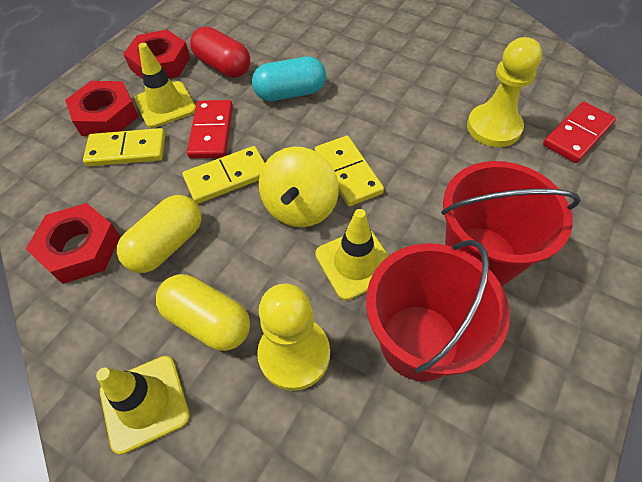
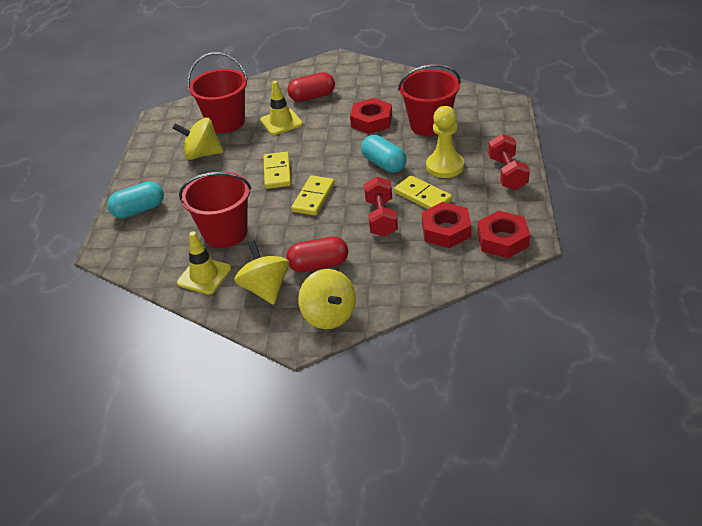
red bucket: [366,240,510,381] [441,161,581,286] = 2 -> [179,171,252,248] [187,52,248,133] [398,64,461,136] = 3
red capsule: [190,27,250,78] = 1 -> [286,236,348,272] [287,72,335,102] = 2
red domino: [187,100,233,158] [543,101,616,163] = 2 -> none = 0
red dumbbell: none = 0 -> [364,177,398,237] [488,134,530,190] = 2
turquoise capsule: [252,57,326,101] = 1 -> [107,181,164,218] [361,135,407,173] = 2
yellow capsule: [117,195,202,273] [156,274,250,351] = 2 -> none = 0
yellow pawn: [257,283,330,391] [467,37,542,147] = 2 -> [426,106,464,178] = 1
yellow spinning top: [259,147,339,227] = 1 -> [173,117,224,160] [234,240,289,305] [298,269,356,329] = 3
yellow traffic cone: [96,356,190,455] [135,43,196,128] [315,209,389,300] = 3 -> [177,231,231,295] [260,81,303,135] = 2

